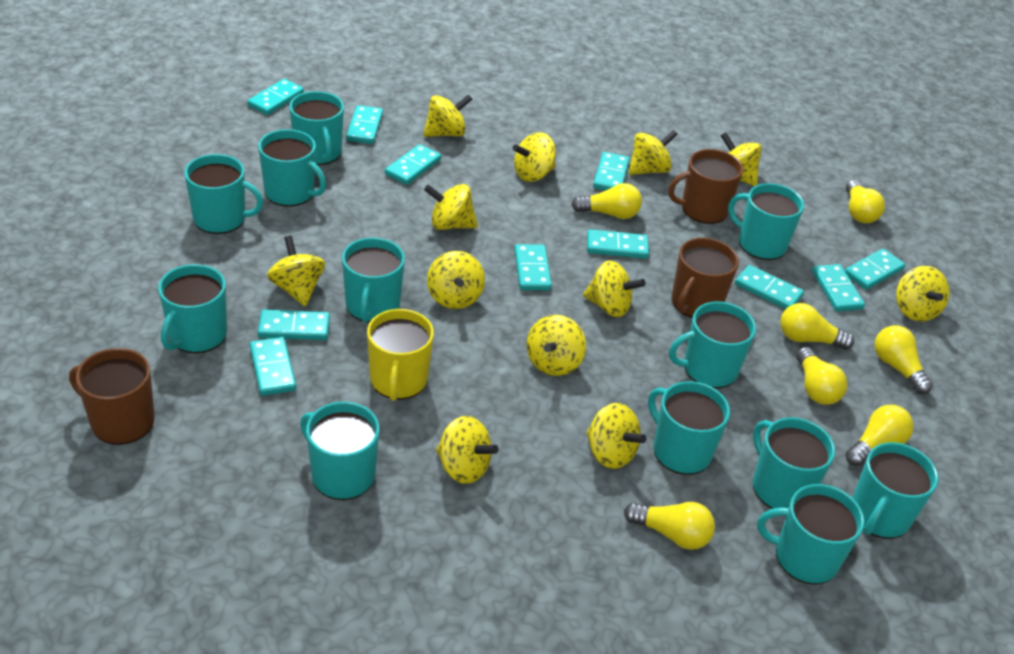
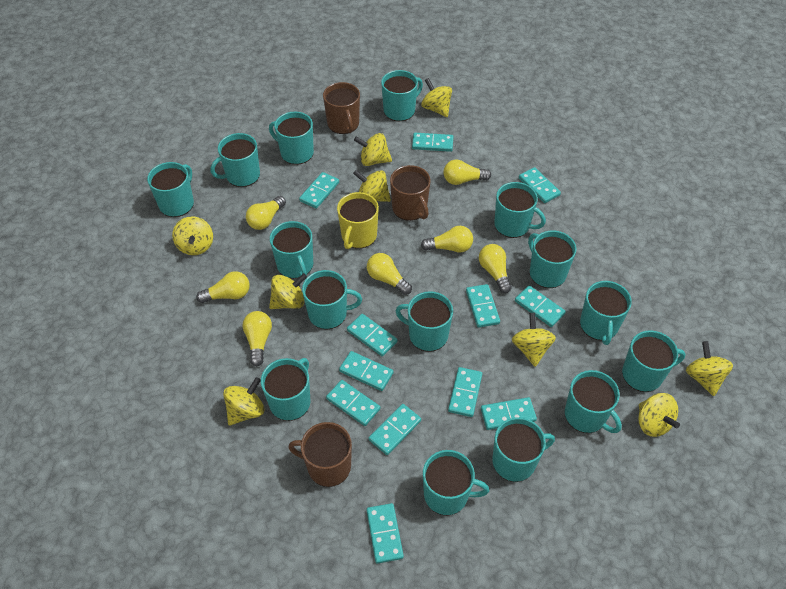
turquoise domino: [247,79,304,115] [250,337,296,396] [258,310,330,340] [346,105,383,144] [385,144,441,185] [514,244,552,290] [587,229,649,259] [593,152,630,191] [735,265,804,309] [812,264,865,312] [845,249,906,290] = 11 -> [299,172,339,209] [326,380,380,426] [339,351,394,391] [347,314,398,356] [367,503,404,564] [369,404,421,455] [412,133,454,152] [448,367,482,417] [466,284,500,328] [481,397,537,430] [515,286,566,327] [519,167,561,203] = 12
turquoise mug: [158,264,227,353] [184,154,264,234] [258,129,326,207] [289,91,344,165] [300,402,380,500] [342,238,405,323] [648,381,730,475] [669,301,756,388] [728,183,804,260] [753,417,835,509] [757,484,865,585] [852,442,938,539] = 12 -> [147,162,194,217] [210,133,260,187] [261,358,310,421] [269,111,314,165] [270,221,313,279] [302,270,362,330] [381,70,423,121] [396,291,453,352] [423,450,489,515] [492,417,555,482] [494,182,546,238] [528,230,577,288] [565,370,622,433] [580,281,632,345] [622,330,686,392] = 15
yellow spinning top: [267,235,325,307] [423,94,473,137] [424,184,478,230] [427,251,485,309] [436,416,499,484] [512,132,556,182] [527,315,586,376] [583,260,646,317] [586,403,647,469] [629,130,678,175] [721,132,762,186] [896,266,950,322] = 12 -> [172,216,213,255] [223,377,264,426] [269,273,307,309] [353,170,391,202] [354,133,392,166] [421,78,452,117] [512,313,556,367] [639,393,680,437] [686,341,733,396] = 9

